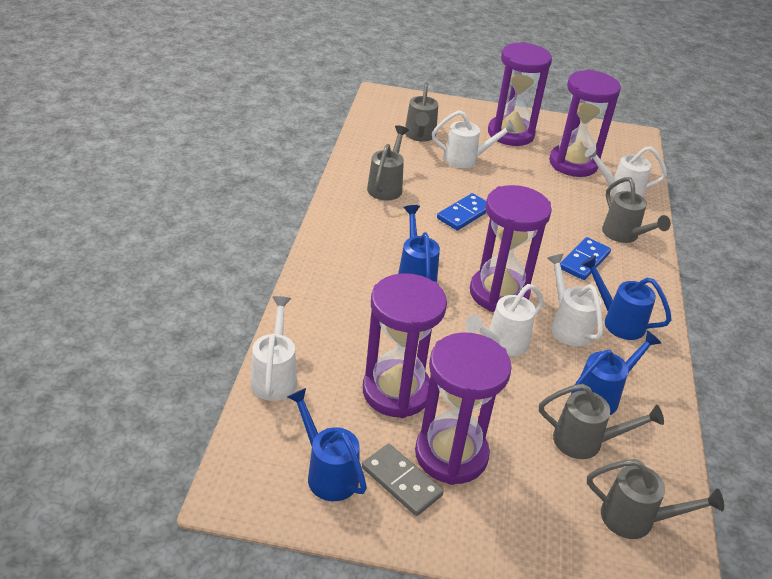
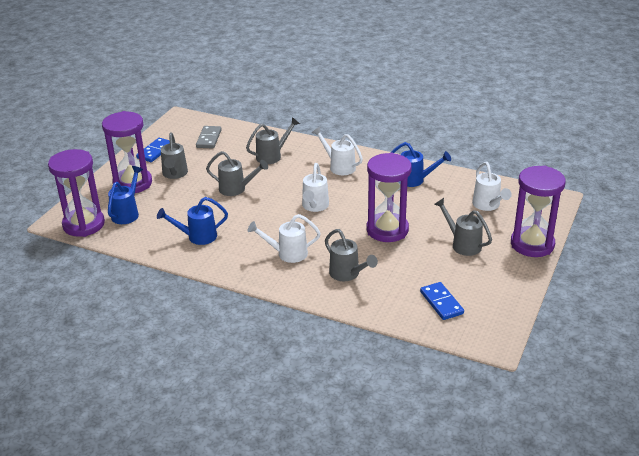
blue watering can: [287,388,367,501] [398,205,440,282] [571,330,661,415] [581,255,671,340] = 4 -> [108,166,143,224] [157,197,228,245] [391,142,451,187] = 3
purple hourglass: [363,273,447,418] [415,333,512,485] [470,185,552,312] [488,42,552,146] [549,70,621,177] = 5 -> [48,149,105,237] [102,111,152,193] [366,153,412,242] [511,166,566,257] = 4
white watering can: [251,296,297,401] [432,110,516,168] [465,284,544,356] [547,254,603,346] [585,146,667,197] = 5 -> [248,214,321,263] [302,163,329,212] [312,127,363,175] [472,162,512,211] = 4

